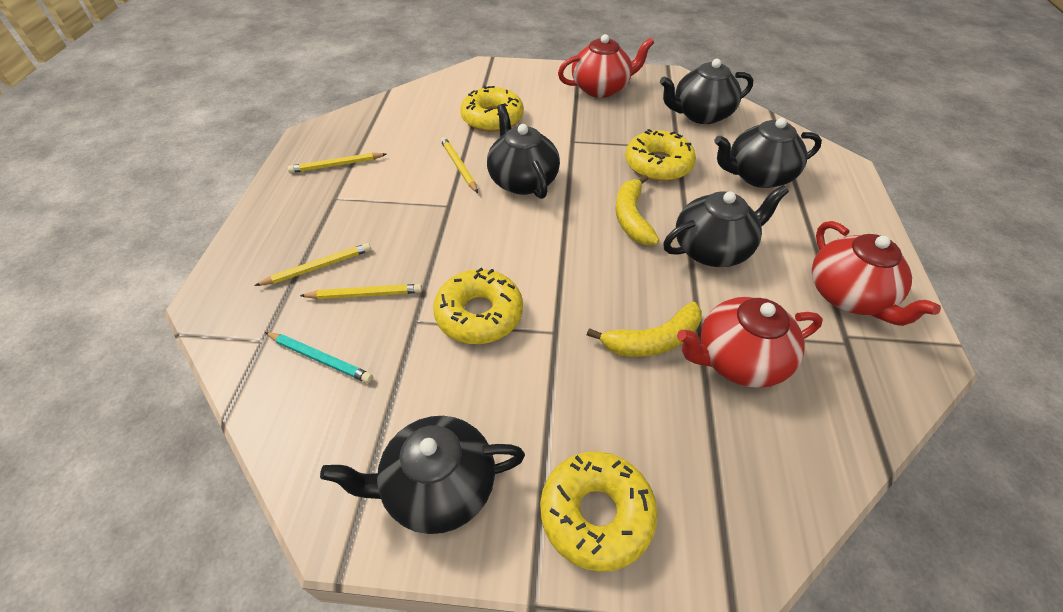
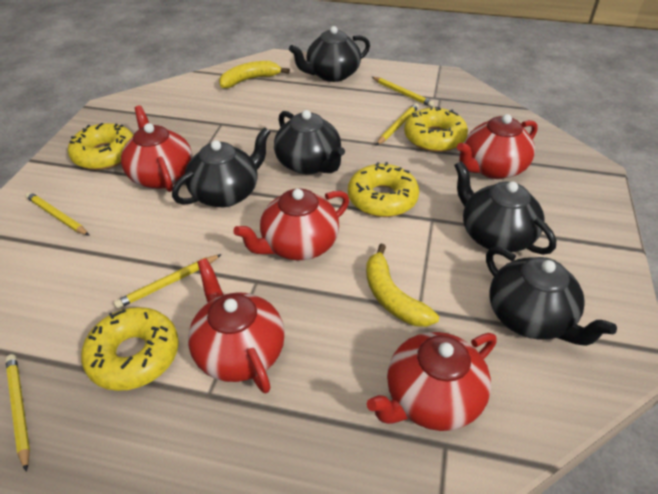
red teapot: [558,34,654,98] [677,297,823,388] [812,221,941,326] = 3 -> [121,105,193,192] [188,258,285,393] [234,188,349,260] [367,332,497,431] [457,114,538,179] = 5
turquoise pencil: [265,332,373,383] = 1 -> none = 0
yellow pencil: [254,243,371,286] [288,153,386,173] [300,284,422,299] [441,137,478,193] = 4 -> [5,354,30,472] [25,192,90,236] [114,254,222,309] [372,77,435,107] [376,103,419,145] = 5

